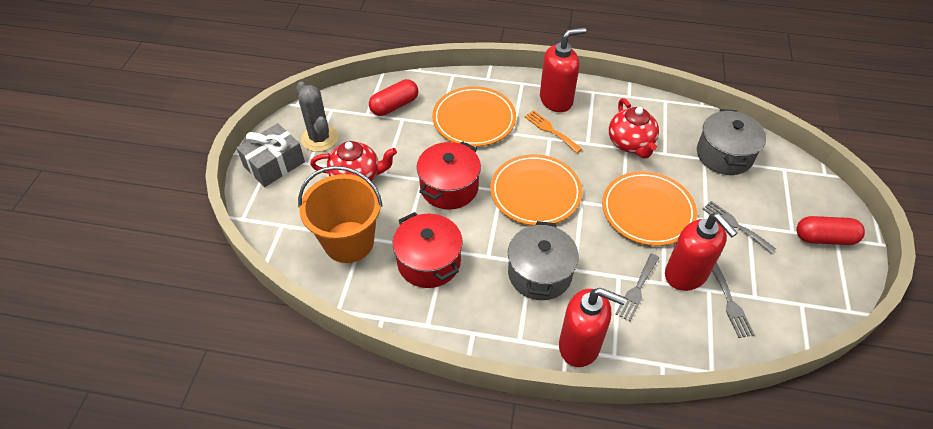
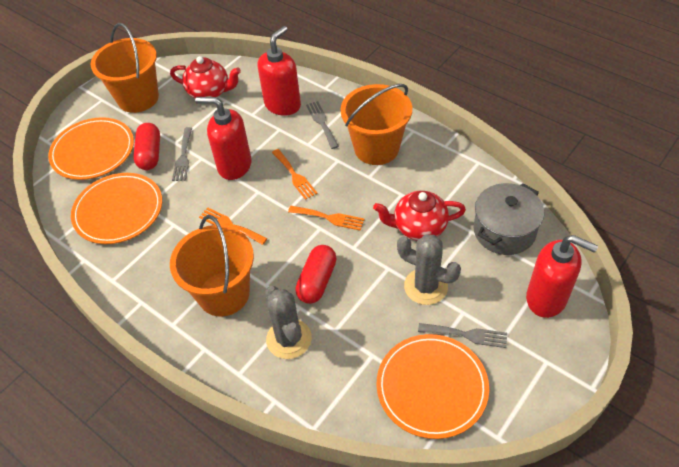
grey cactus: [296,81,338,152] = 1 -> [265,286,312,359] [397,234,461,305] = 2
grey gift: [237,123,305,187] = 1 -> none = 0
grey pot: [508,221,579,300] [697,109,766,175] = 2 -> [474,183,544,255] = 1
orange bucket: [298,166,383,263] = 1 -> [90,23,159,113] [170,215,254,317] [340,84,412,165] = 3
orange fork: [524,110,582,153] = 1 -> [199,207,267,245] [272,149,318,200] [288,206,365,231] = 3
red pot: [393,212,463,288] [417,141,481,210] = 2 -> none = 0

